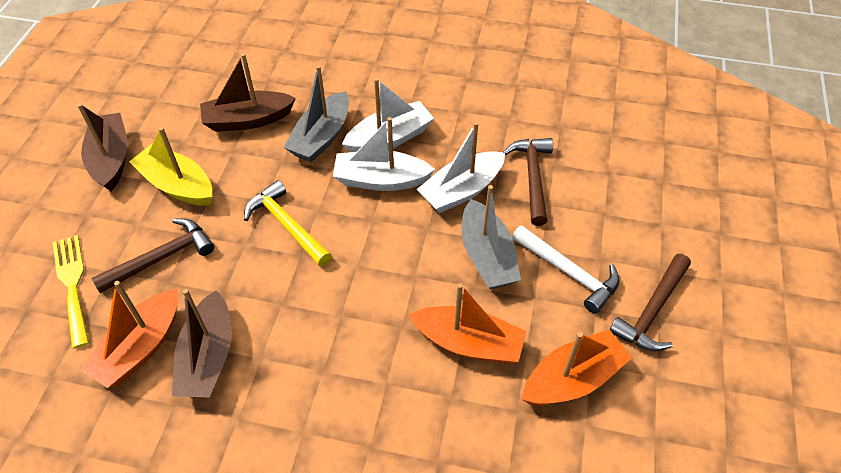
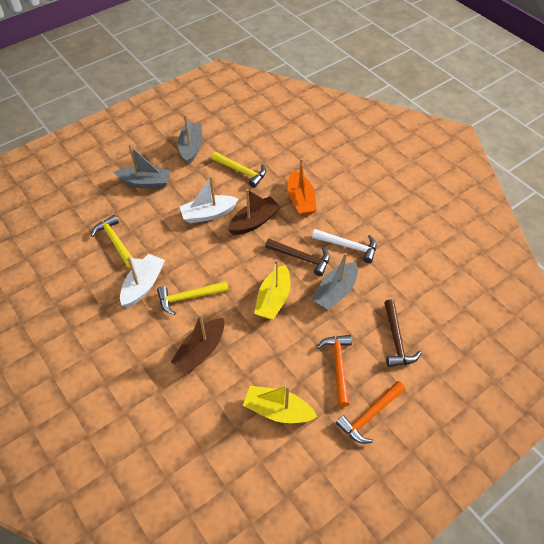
brown boat: [77,103,128,191] [172,289,232,398] [200,53,296,132] = 3 -> [171,313,224,374] [228,189,281,235] = 2
brown hammer: [91,218,214,293] [504,138,553,226] [609,254,691,351] = 3 -> [265,239,330,276] [384,299,421,367] = 2
grey boat: [284,65,349,163] [461,185,521,289] = 2 -> [114,145,171,188] [178,114,203,165] [312,253,358,311] = 3
orange boat: [80,281,178,388] [408,283,527,364] [522,330,633,405] = 3 -> [287,158,317,216] = 1
orange hammer: none = 0 -> [317,335,352,407] [336,381,405,444] = 2
white boat: [333,117,435,191] [342,78,434,152] [417,122,505,213] = 3 -> [120,254,165,307] [179,176,238,223] = 2
yellow boat: [129,127,212,206] = 1 -> [243,385,318,423] [254,259,290,320] = 2
yellow fork: [53,235,89,349] = 1 -> none = 0
yellow hammer: [244,180,332,267] = 1 -> [91,215,133,267] [157,281,228,315] [212,152,266,188] = 3

